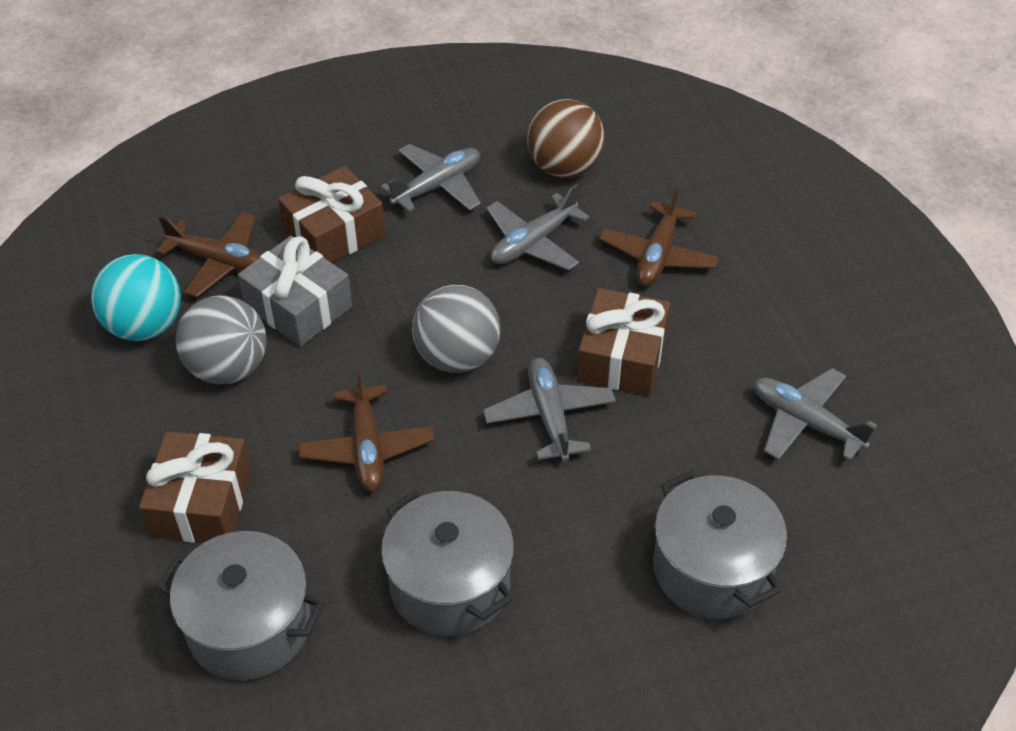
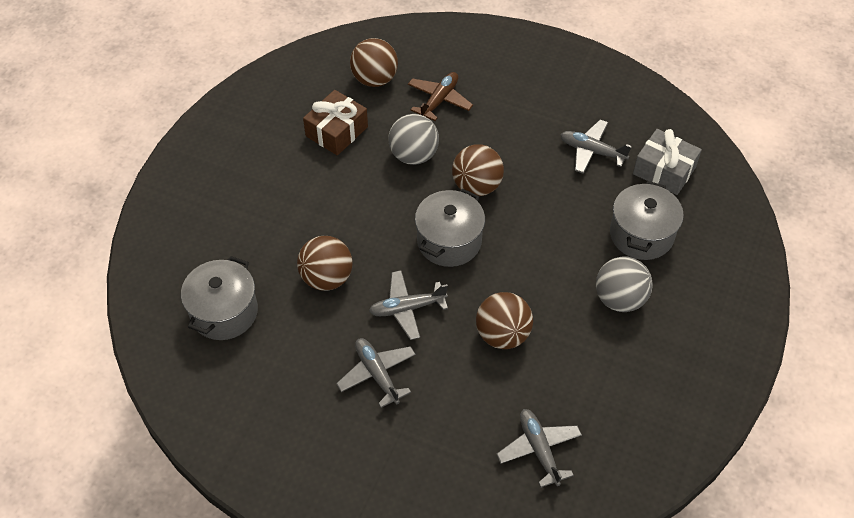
brown ball: [527,99,605,178] = 1 -> [297,236,353,291] [350,38,398,87] [452,144,504,196] [476,292,533,349] = 4
brown gift: [139,431,252,543] [278,166,386,263] [577,288,670,396] = 3 -> [303,90,368,155] = 1
brown plane: [156,212,262,298] [298,367,435,492] [599,186,719,286] = 3 -> [408,72,473,121] = 1
turquoise ball: [91,254,181,341] = 1 -> none = 0

